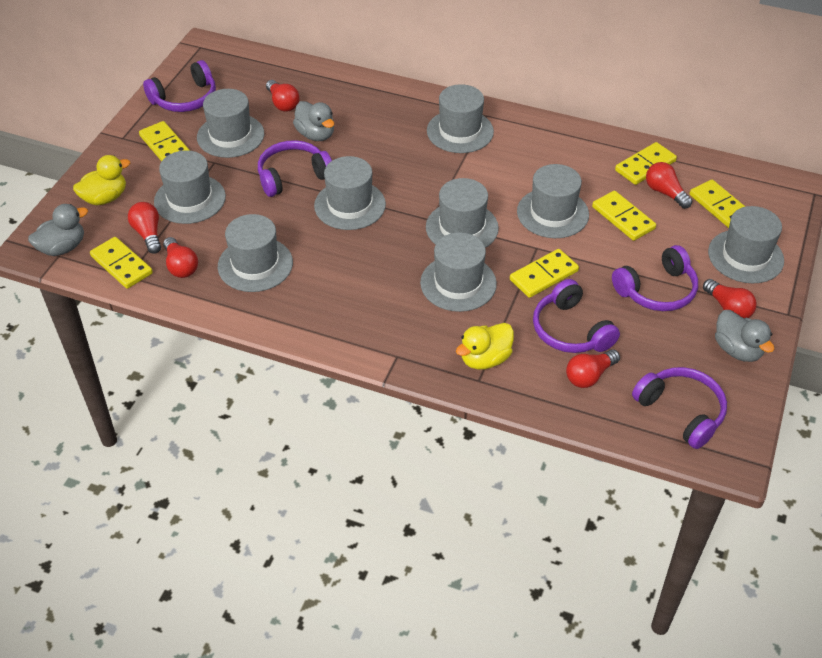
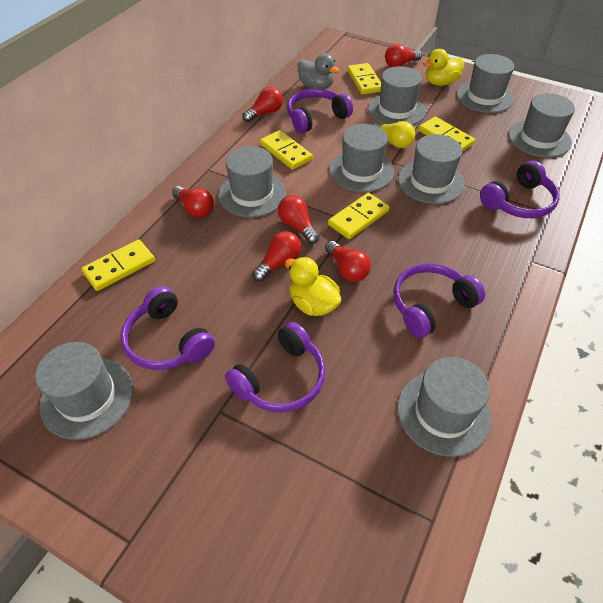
grey duck: [28,204,88,256] [293,101,334,141] [715,310,774,362] = 3 -> [298,53,339,89] = 1
grey hat: [154,150,226,224] [197,89,264,158] [218,214,293,292] [314,156,386,230] [420,232,497,312] [426,178,499,248] [427,84,494,153] [517,164,589,238] [708,206,784,283] = 9 -> [35,342,133,440] [218,146,286,217] [329,124,394,192] [368,66,426,125] [397,357,491,457] [398,134,465,204] [457,54,514,113] [508,93,575,158] = 8
yellow domino: [90,237,153,289] [139,121,190,161] [510,249,579,298] [592,191,656,241] [615,142,677,185] [689,180,745,228] = 6 -> [81,239,155,291] [260,130,313,170] [328,193,389,239] [347,63,381,94] [418,117,475,152] = 5
yellow light bulb: none = 0 -> [372,121,415,148] = 1

